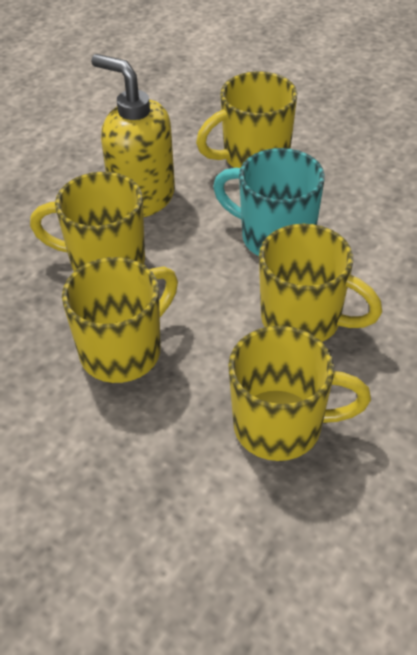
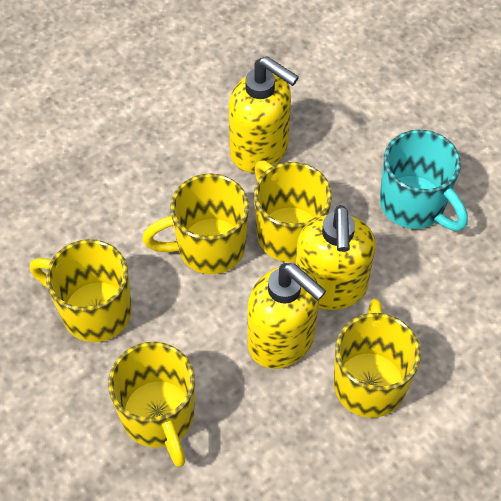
yellow soap dispenser: [91,54,175,217] = 1 -> [228,56,299,173] [247,263,326,369] [296,205,376,310] = 3

